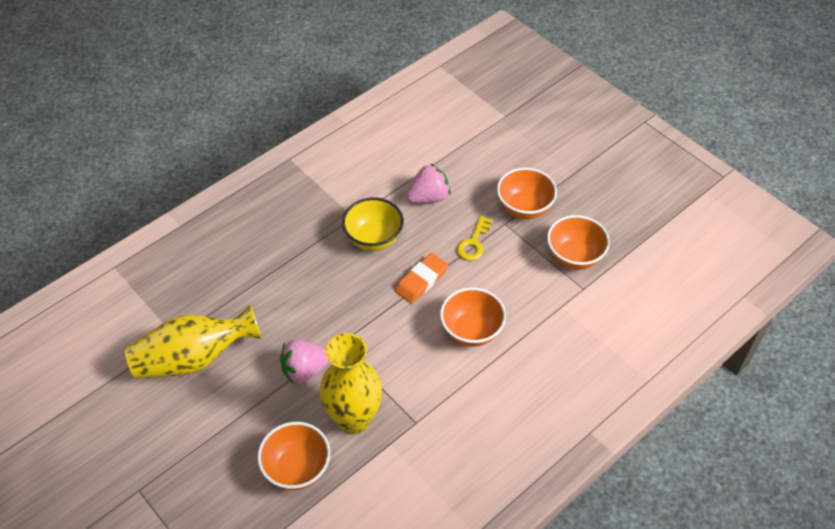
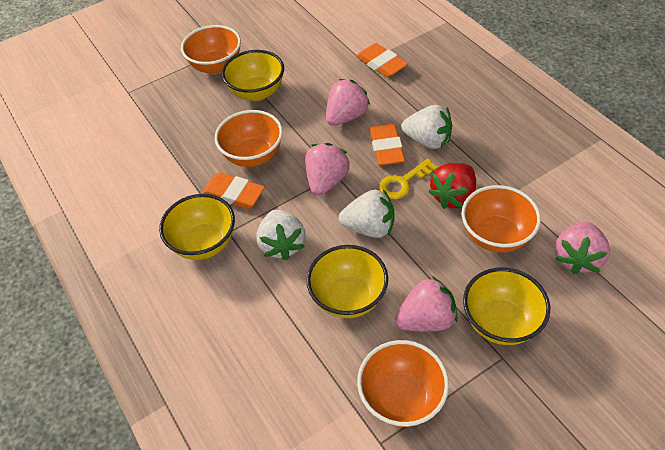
orange eraser: [395,253,448,304] = 1 -> [201,172,265,209] [356,43,408,78] [369,124,405,166] = 3
pink strawberry: [280,340,329,384] [406,163,451,203] = 2 -> [305,143,350,196] [326,79,370,126] [395,276,458,331] [555,222,610,274] = 4
red strawberry: none = 0 -> [428,163,476,209] = 1
white strawberry: none = 0 -> [256,209,305,260] [339,189,395,238] [401,105,452,149] = 3
yellow bowl: [342,198,404,251] = 1 -> [159,194,235,260] [222,50,284,101] [306,245,388,318] [463,267,550,345] = 4
yellow vase: [125,305,261,378] [319,333,382,434] = 2 -> none = 0

